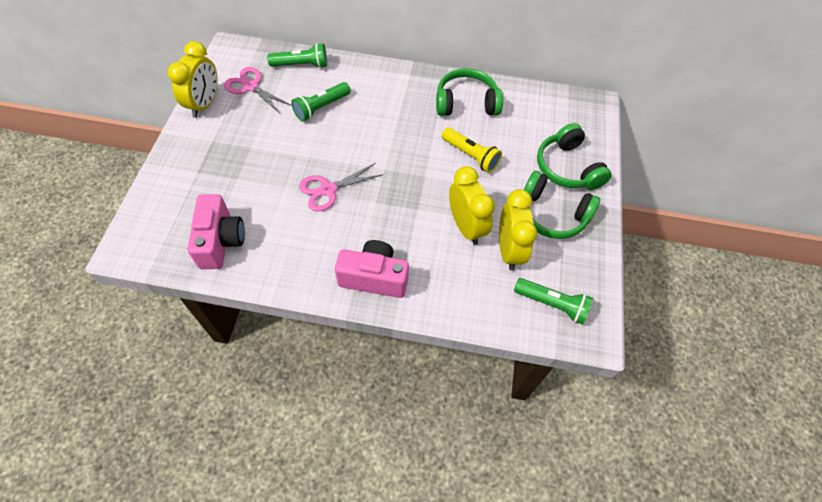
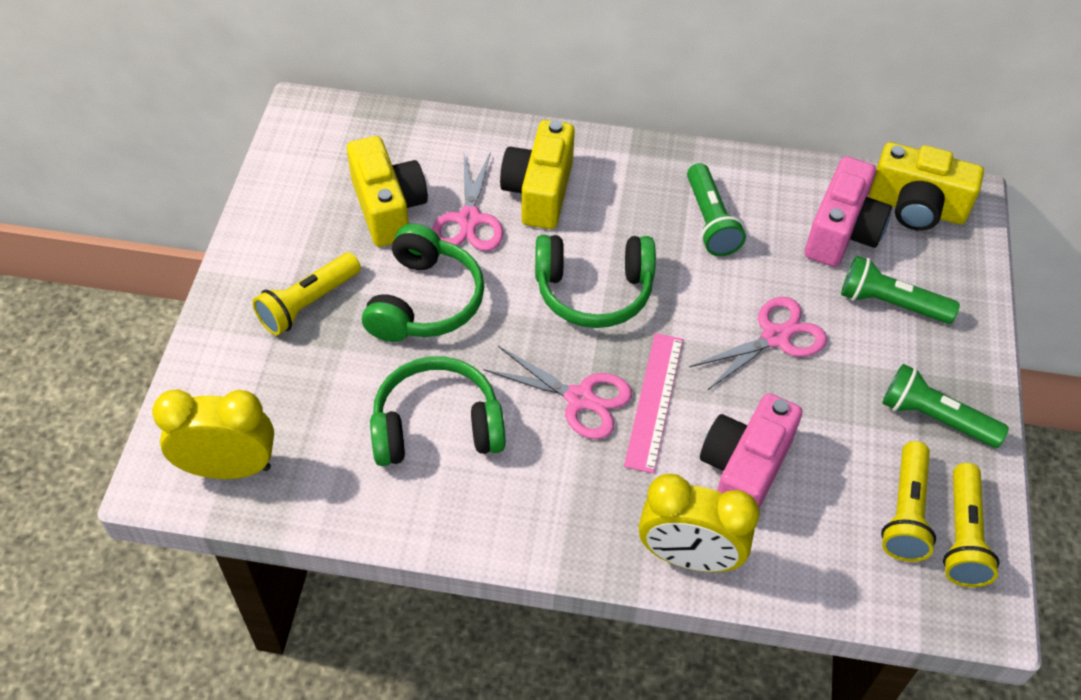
pink ruler: none = 0 -> [624,333,683,473] = 1
pink scissors: [224,67,292,113] [299,163,383,212] = 2 -> [432,152,503,251] [483,346,632,439] [689,297,827,391] = 3
yellow camera: none = 0 -> [347,136,428,247] [500,120,575,229] [869,142,984,231] = 3
yellow clock: [168,41,218,118] [449,166,495,245] [499,189,537,270] = 3 -> [152,389,274,479] [639,474,760,572] = 2
yellow flashlight: [442,127,502,173] = 1 -> [252,252,361,335] [881,441,936,562] [943,463,999,587] = 3

